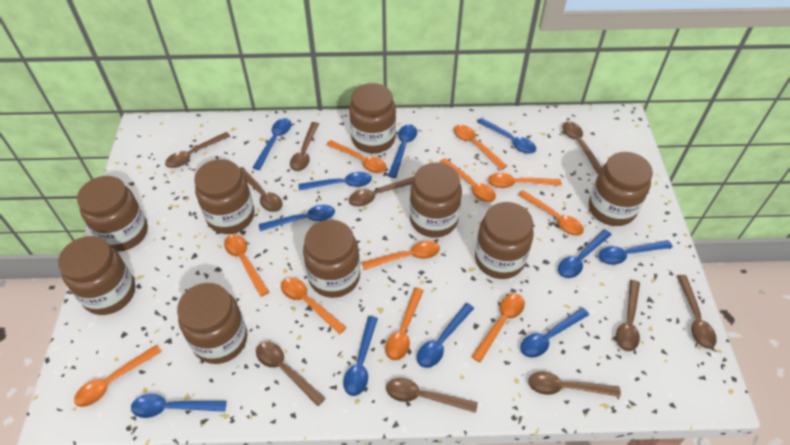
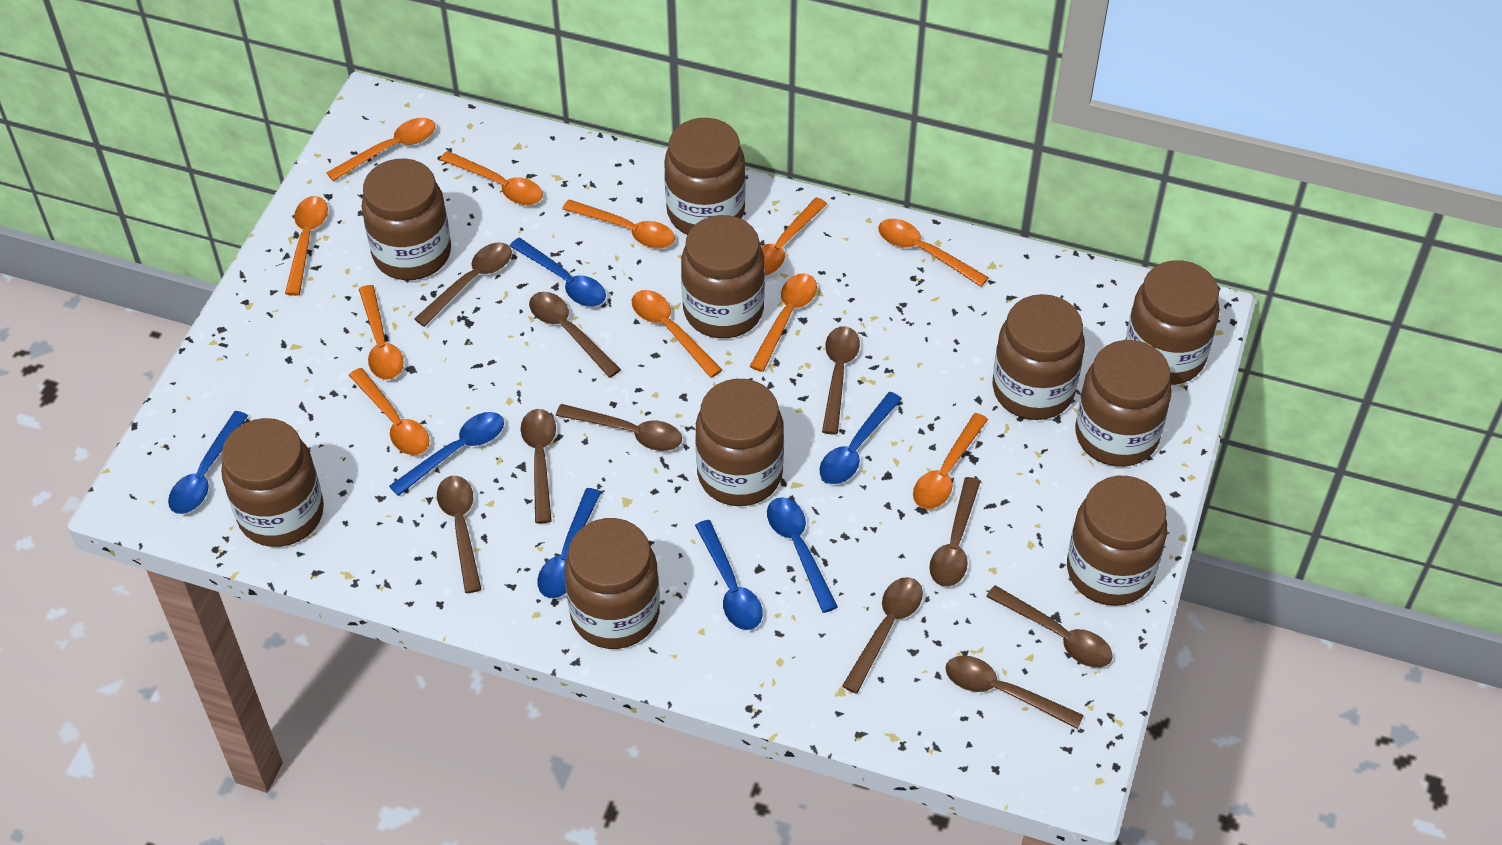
blue spoon: [131,394,227,418] [252,118,291,170] [259,205,335,231] [298,172,372,190] [343,316,378,396] [388,124,417,178] [417,303,474,368] [477,118,536,154] [520,308,589,358] [558,229,612,278] [598,240,673,265] = 11 -> [168,411,248,514] [389,412,504,496] [510,238,606,307] [538,488,601,598] [695,520,763,630] [767,497,838,613] [820,392,902,484] = 7
brown jar: [58,236,135,315] [77,176,148,252] [177,283,247,364] [194,159,255,234] [303,220,360,298] [349,83,396,153] [410,162,462,237] [475,202,534,279] [589,152,653,226] = 9 -> [221,418,324,547] [361,158,451,280] [564,518,660,649] [664,118,746,235] [681,215,765,338] [695,379,784,506] [992,294,1085,420] [1067,476,1167,606] [1075,340,1172,467] [1126,260,1220,385] = 10

